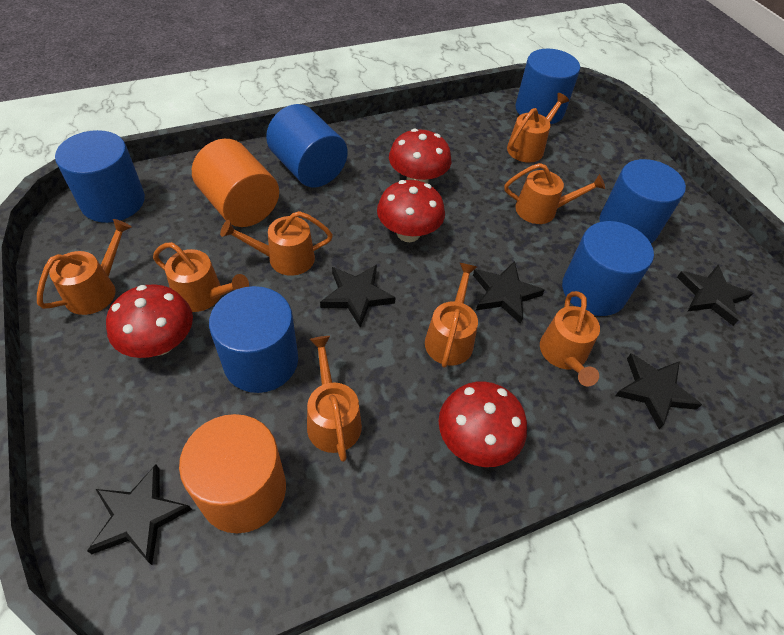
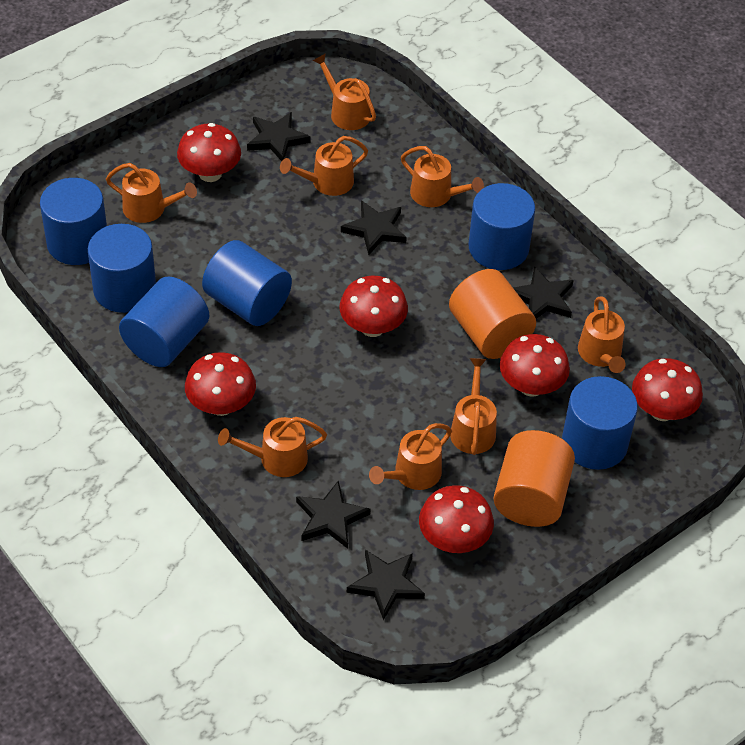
red mushroom: [106,285,193,358] [377,180,445,242] [389,129,451,183] [439,381,527,467] = 4 -> [177,123,241,182] [185,352,256,416] [339,276,408,337] [419,485,494,553] [500,334,570,397] [632,358,703,421] = 6

